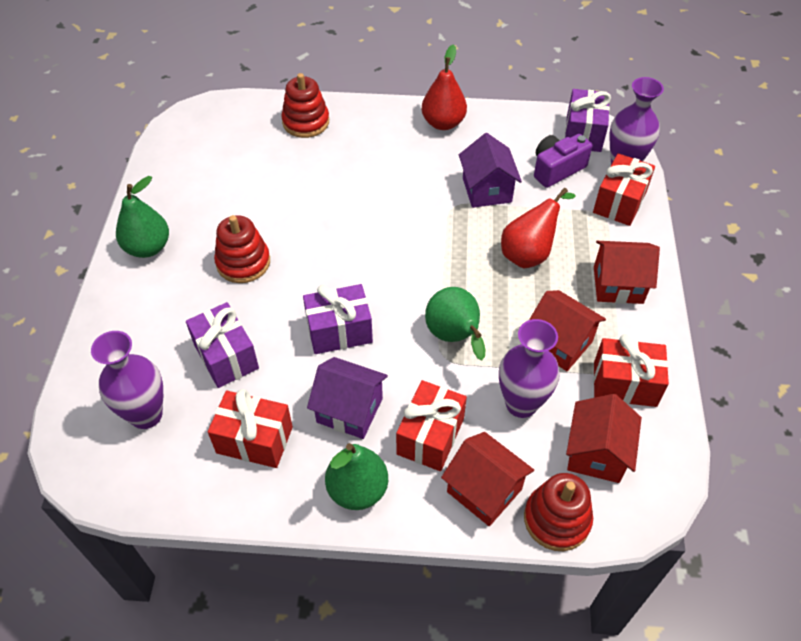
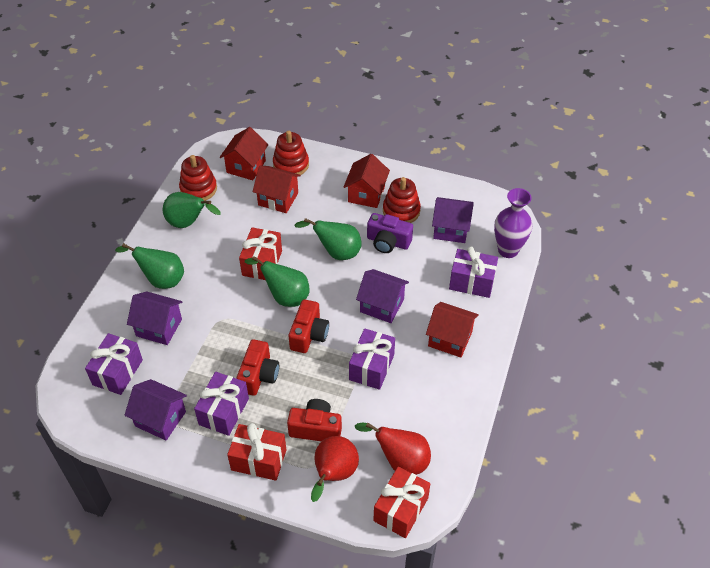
green pear: [116,176,169,258] [325,443,388,510] [425,287,485,360] = 3 -> [115,243,184,289] [163,192,221,228] [245,256,310,307] [294,218,361,260] = 4
purple gift: [186,302,259,388] [303,284,373,354] [565,89,611,152] = 3 -> [85,333,143,395] [194,372,249,436] [349,328,395,390] [449,246,498,298] = 4
purple house: [307,357,388,439] [459,133,522,208] = 2 -> [124,379,187,440] [127,291,182,345] [356,269,409,323] [432,197,474,243] = 4
purple vase: [91,331,163,429] [499,319,560,418] [609,77,664,165] = 3 -> [494,188,532,258] = 1
red camera: none = 0 -> [236,339,279,396] [287,399,342,441] [289,299,329,353] = 3
red gift: [208,389,293,468] [396,380,467,471] [593,153,655,226] [593,334,669,407] = 4 -> [227,423,286,481] [239,227,282,280] [373,467,430,538] = 3

